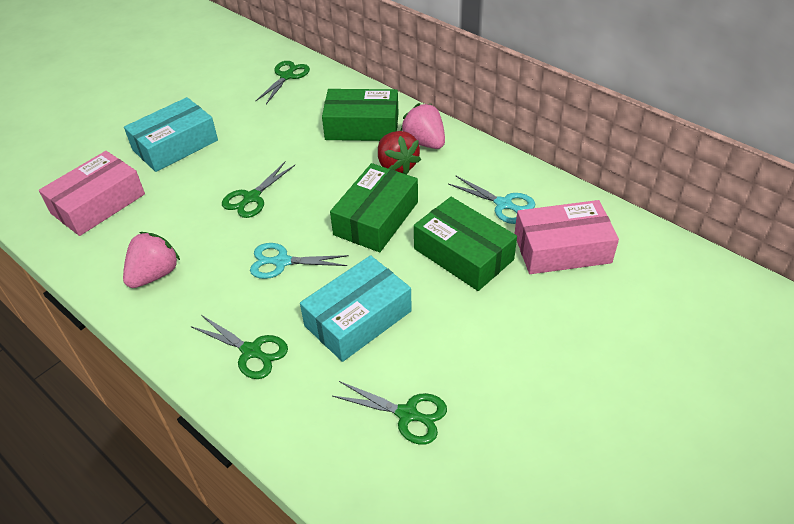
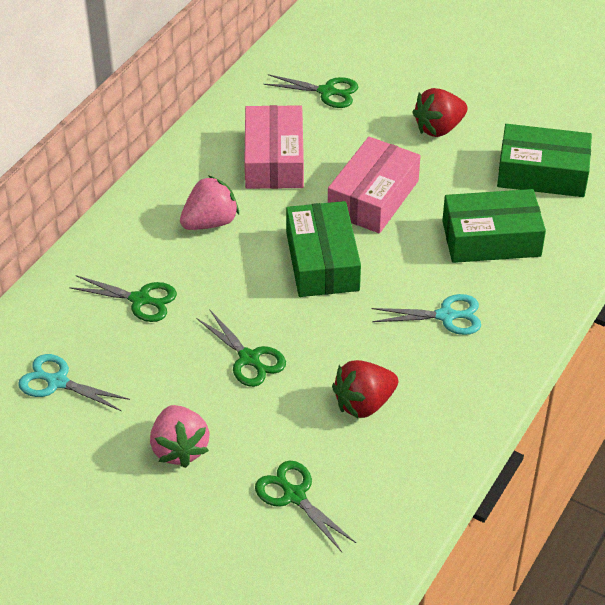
red strawberry: [378,131,421,175] = 1 -> [332,360,398,418] [412,88,468,137] = 2
turquoise box: [124,97,218,172] [300,255,412,362] = 2 -> none = 0

